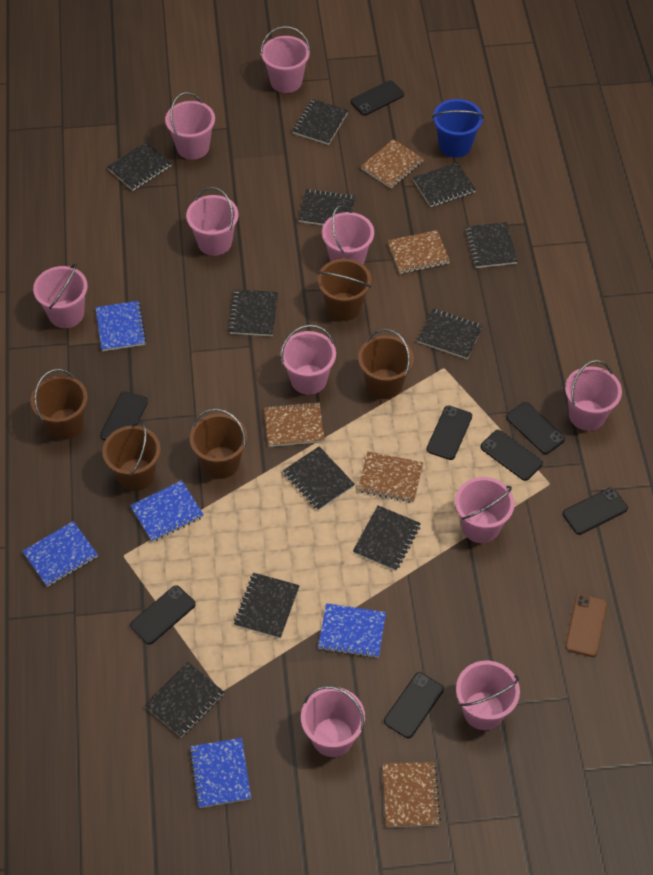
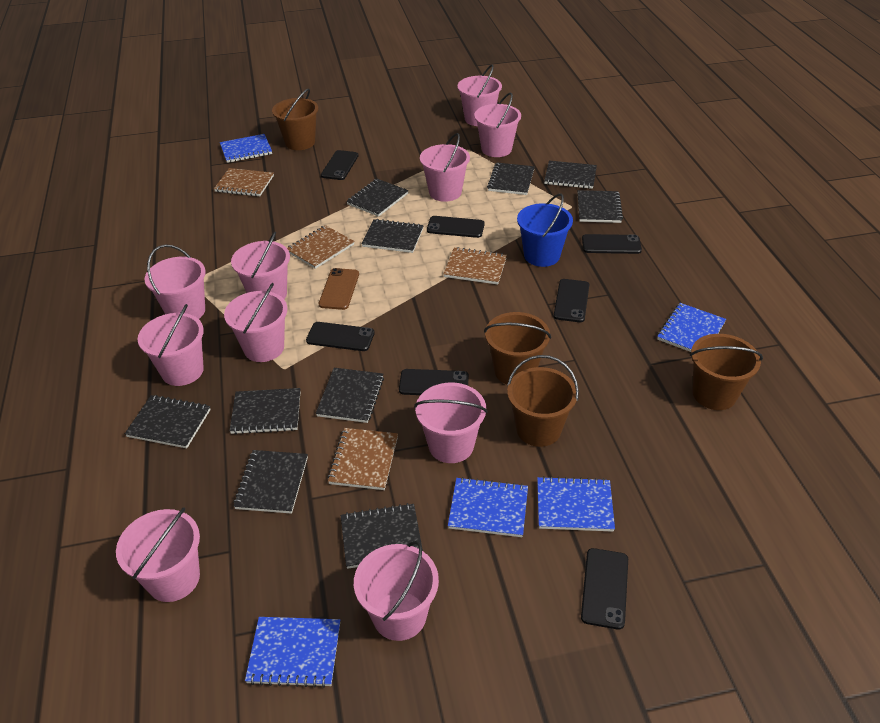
black notebook: [107,142,171,191] [144,662,224,738] [228,289,278,336] [234,573,300,639] [283,446,355,511] [293,99,348,145] [298,189,356,225] [353,505,421,571] [413,162,476,207] [417,308,483,359] [465,222,518,268] = 11 -> [125,395,211,448] [229,388,300,434] [233,450,308,514] [316,368,384,423] [341,503,423,569] [346,179,409,217] [361,219,424,253] [487,163,535,195] [544,161,597,189] [578,190,623,223] = 10
black phone: [100,391,148,440] [130,585,196,644] [351,80,404,116] [384,672,444,738] [426,405,472,460] [480,430,543,481] [506,402,565,454] [563,488,628,535] = 8 -> [306,322,375,351] [321,150,359,180] [399,369,469,395] [427,216,485,238] [554,279,589,322] [581,548,628,629] [582,234,642,254] = 7
brown bucket: [31,369,88,440] [102,421,161,491] [190,408,247,479] [317,259,371,321] [358,329,414,399] = 5 -> [272,88,318,150] [484,312,551,384] [507,355,579,447] [690,334,763,410] = 4
brown notebook: [264,402,325,447] [358,451,423,503] [361,139,424,189] [383,762,441,827] [388,230,450,274] = 5 -> [214,168,274,197] [287,225,355,269] [327,428,398,490] [444,247,507,285] = 4

